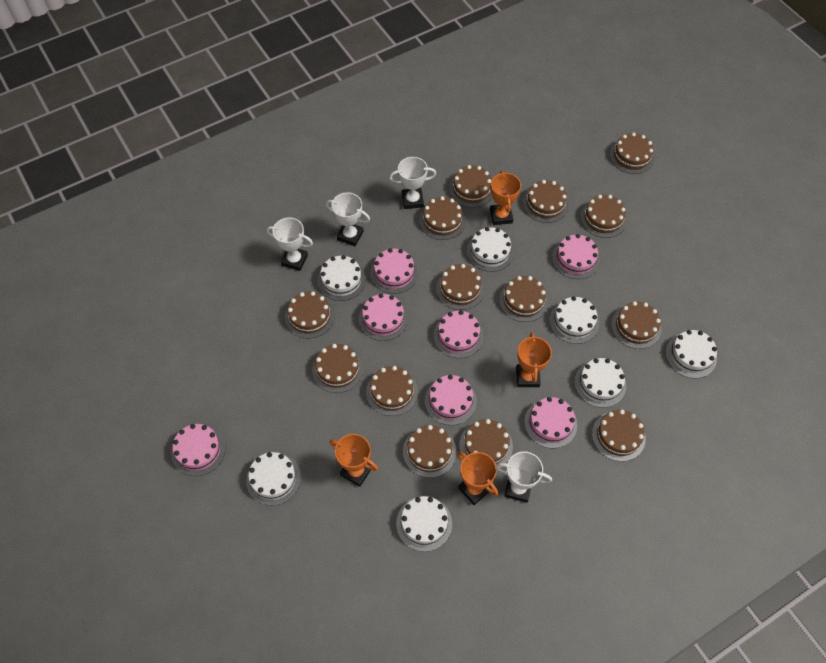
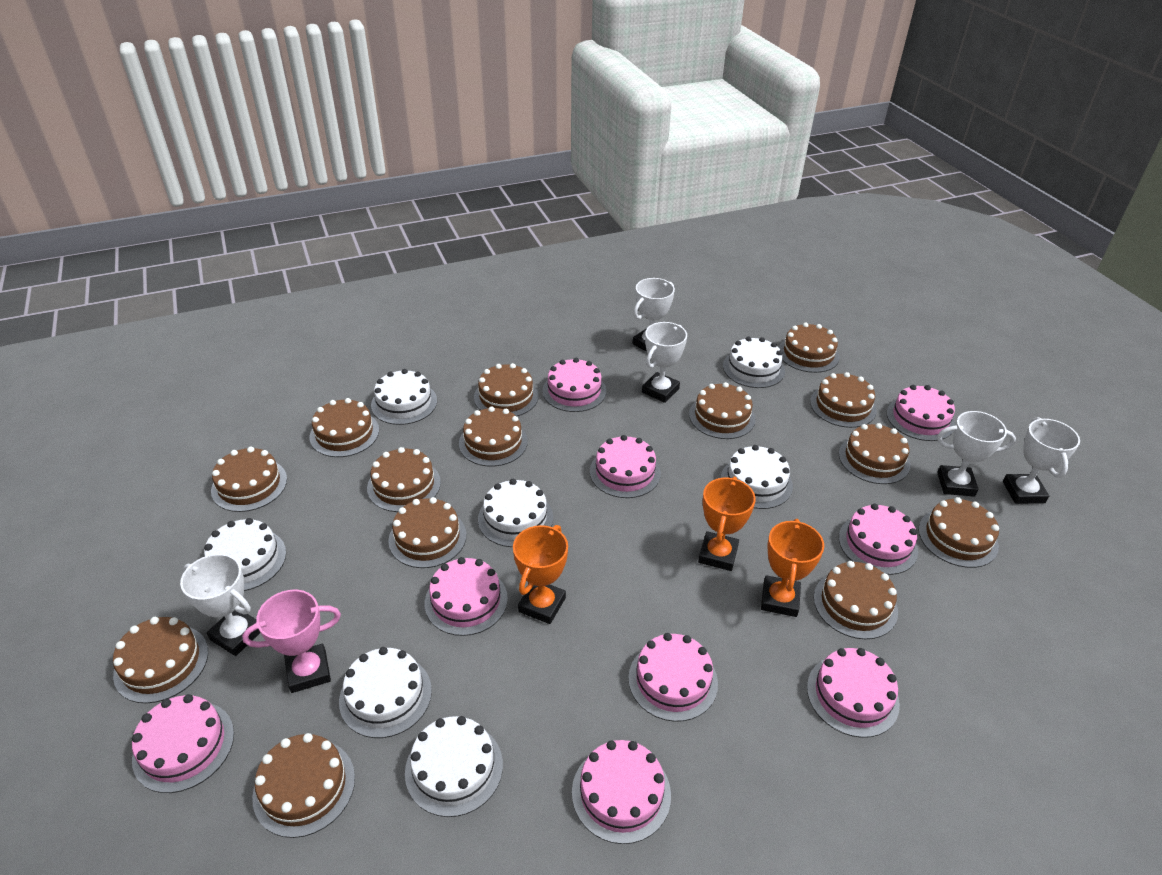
orange trophy: [329,434,378,487] [458,452,498,505] [490,171,521,225] [516,332,552,387] = 4 -> [513,525,568,624] [698,477,756,571] [761,519,824,617] = 3
pink cake: [171,424,226,476] [359,294,408,341] [370,248,418,294] [425,375,477,425] [434,310,484,358] [524,397,577,448] [552,234,600,279] = 7 -> [132,694,234,793] [425,557,508,636] [542,358,606,412] [572,740,671,844] [590,435,661,498] [628,633,718,722] [807,648,900,738] [839,503,918,575] [887,385,955,441] = 9
pink trophy: none = 0 -> [242,590,341,693] = 1
white trophy: [266,217,313,271] [325,192,370,246] [389,157,436,209] [496,451,552,503] = 4 -> [180,554,260,656] [633,278,675,352] [642,322,687,403] [937,411,1016,497] [1003,417,1080,504] = 5

